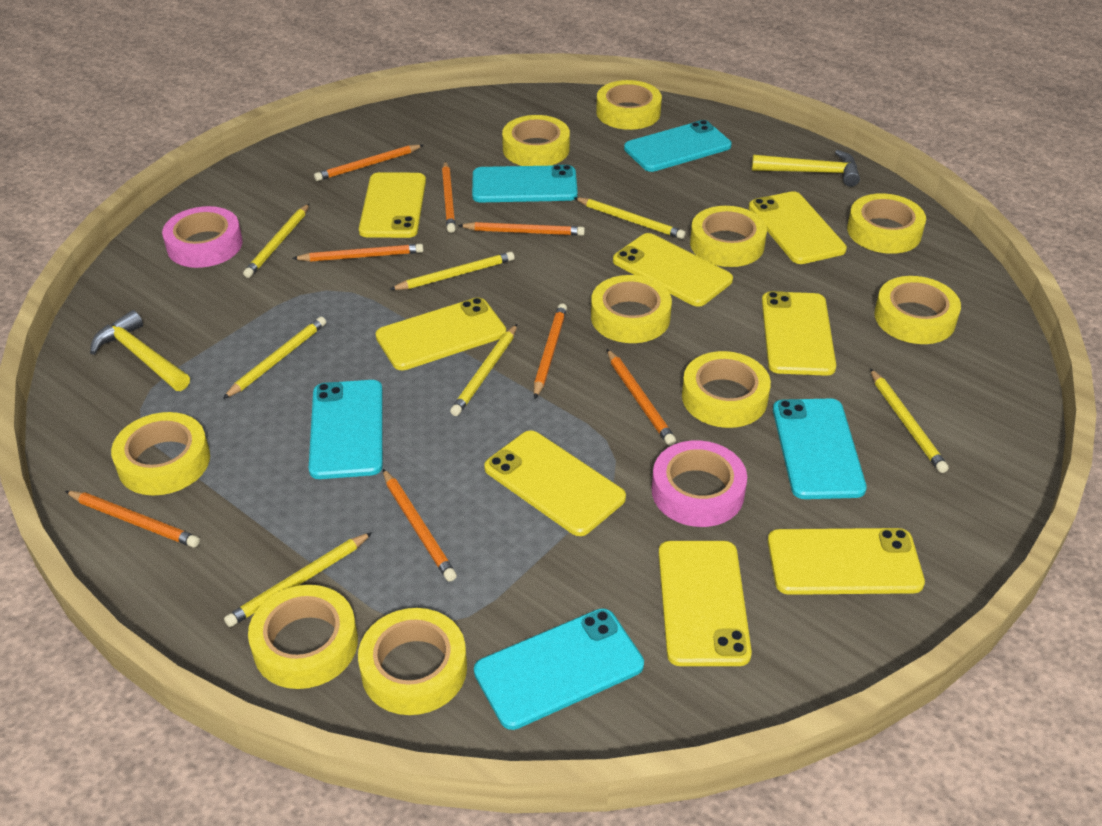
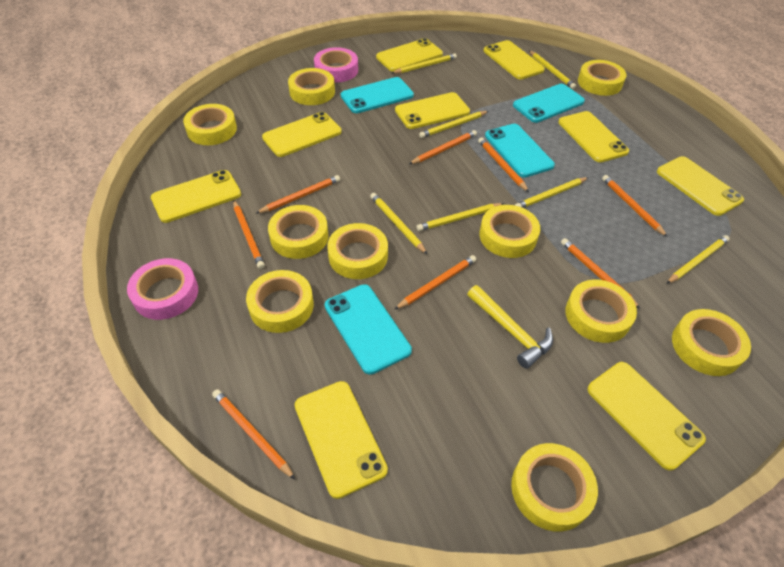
turquoise phone: [309,380,383,479] [472,165,578,202] [474,608,644,730] [624,120,732,172] [773,399,867,499] = 5 -> [325,284,412,375] [341,77,414,113] [485,124,555,178] [513,84,585,123] = 4
yellow hammer: [90,310,190,391] [752,150,860,187] = 2 -> [467,285,553,369] = 1
yellow phone: [359,172,426,238] [375,297,506,370] [484,430,626,536] [613,233,733,307] [659,541,752,666] [749,191,847,264] [762,291,836,376] [768,528,925,595] = 8 -> [151,170,241,223] [262,112,342,157] [295,381,388,499] [376,38,443,72] [395,92,470,129] [484,40,545,80] [558,111,629,163] [587,362,706,471] [657,156,744,216] = 9

